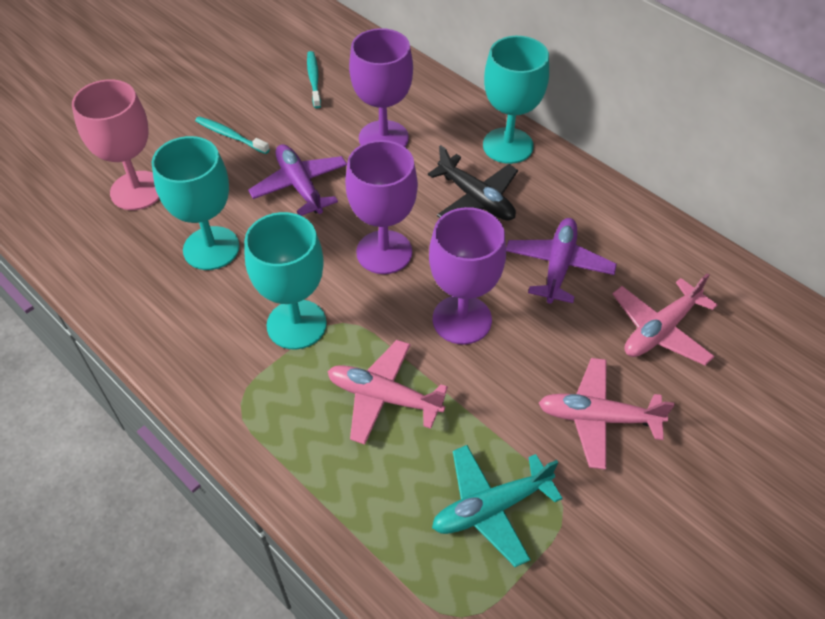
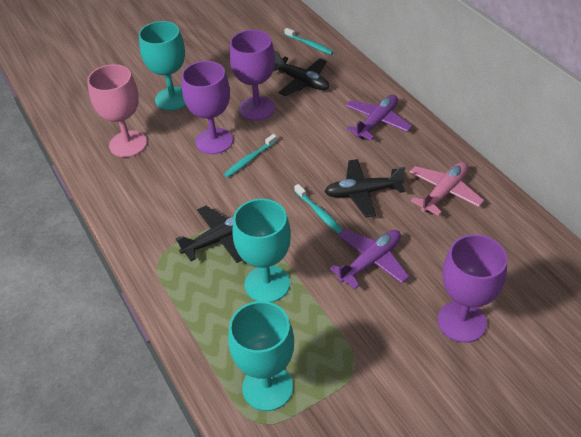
black plane: [428,145,518,221] = 1 -> [176,206,243,263] [273,50,329,96] [324,159,405,217] = 3
pink plane: [328,340,448,445] [539,358,675,470] [613,273,718,365] = 3 -> [409,162,484,216] = 1
turquoise plane: [432,445,563,567] = 1 -> none = 0
turquoise toothbrush: [195,117,270,154] [307,51,321,108] = 2 -> [224,134,277,178] [284,28,334,55] [294,184,343,234] = 3

